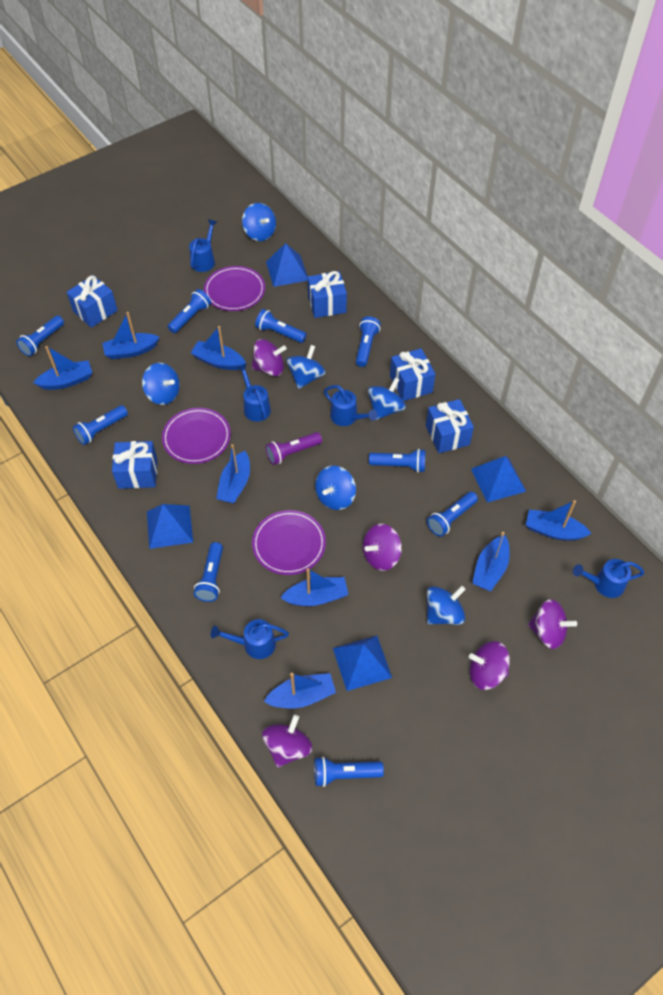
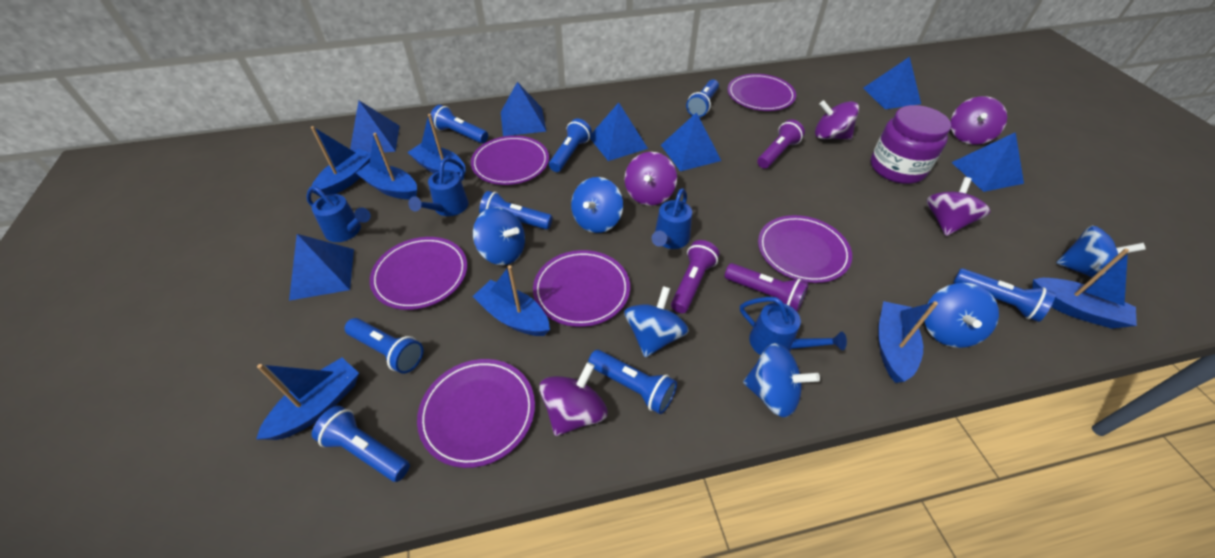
blue boat: [33,346,92,390] [102,312,160,359] [191,326,246,370] [216,444,250,504] [264,673,336,708] [280,568,349,606] [472,532,510,591] [526,500,592,541] = 8 -> [256,357,359,440] [311,126,371,197] [356,133,417,200] [407,114,465,180] [472,265,550,336] [878,301,938,383] [1032,248,1137,329] = 7
blue flashlight: [16,316,64,356] [73,405,128,445] [168,289,211,333] [194,542,223,602] [255,309,307,343] [314,757,384,787] [356,317,381,367] [369,449,425,472] [427,492,478,537] = 9 -> [312,406,410,482] [345,318,423,374] [431,105,488,143] [479,191,552,229] [549,118,592,172] [588,350,677,414] [686,79,719,117] [953,268,1056,322] = 8
blue gift: [67,275,118,328] [112,441,158,489] [307,271,347,318] [390,348,435,401] [426,399,474,453] = 5 -> none = 0
blue pyramid: [147,504,193,549] [266,243,308,287] [333,636,392,691] [471,456,526,503] = 4 -> [289,234,354,301] [350,101,399,153] [501,82,547,136] [590,103,648,161] [661,112,721,171] [863,57,921,109] [951,132,1024,192] = 7
blue watering can: [189,219,217,272] [211,619,289,659] [237,364,271,422] [324,385,377,426] [573,559,644,598] = 5 -> [306,186,371,242] [408,158,468,216] [652,188,692,249] [740,297,847,355] = 4
purple flashlight: [266,432,322,465] = 1 -> [671,240,720,313] [725,263,809,312] [757,119,805,169] = 3
purple jar: none = 0 -> [871,105,951,184] = 1
purple plate: [162,408,231,464] [204,266,265,311] [252,510,326,575] = 3 -> [370,237,467,310] [417,359,535,468] [471,136,549,185] [533,250,630,327] [728,74,796,111] [758,215,852,283] = 6

